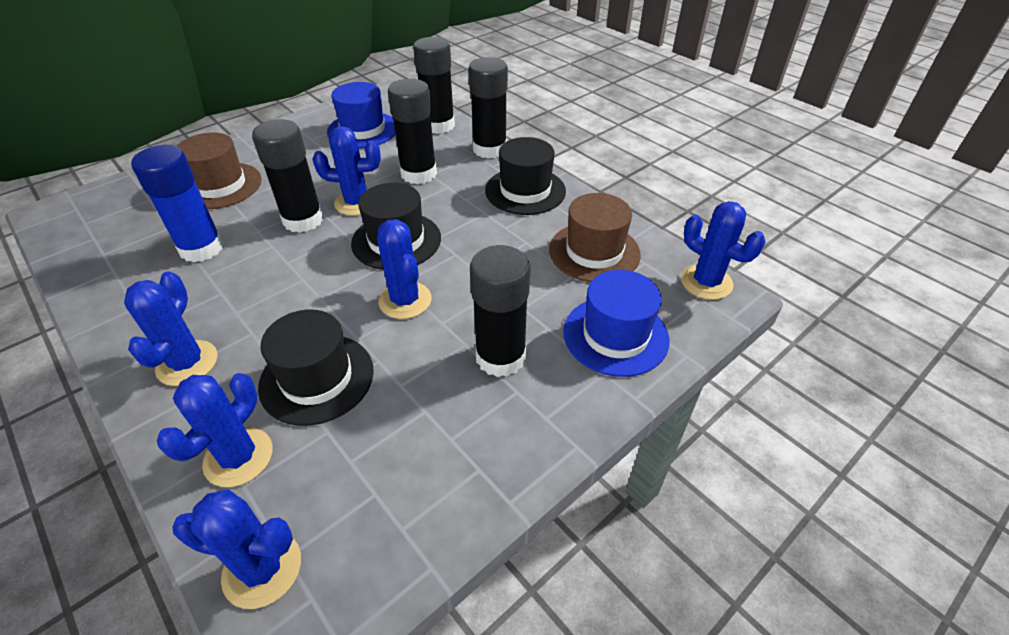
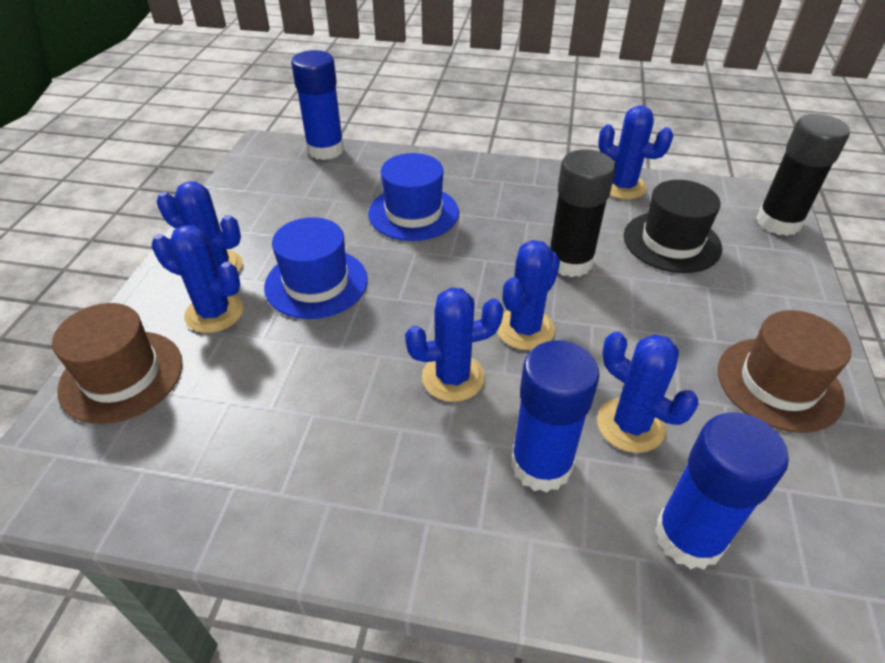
black glue stick: [252,119,323,233] [388,79,437,184] [413,37,455,134] [469,57,508,159] [470,245,530,377] = 5 -> [550,149,616,277] [756,114,850,236] = 2
black hat: [258,310,374,426] [351,183,441,270] [485,137,566,215] = 3 -> [624,180,722,273] = 1
blue glue stick: [131,145,224,262] = 1 -> [291,50,344,160] [511,340,600,493] [655,412,789,569] = 3

